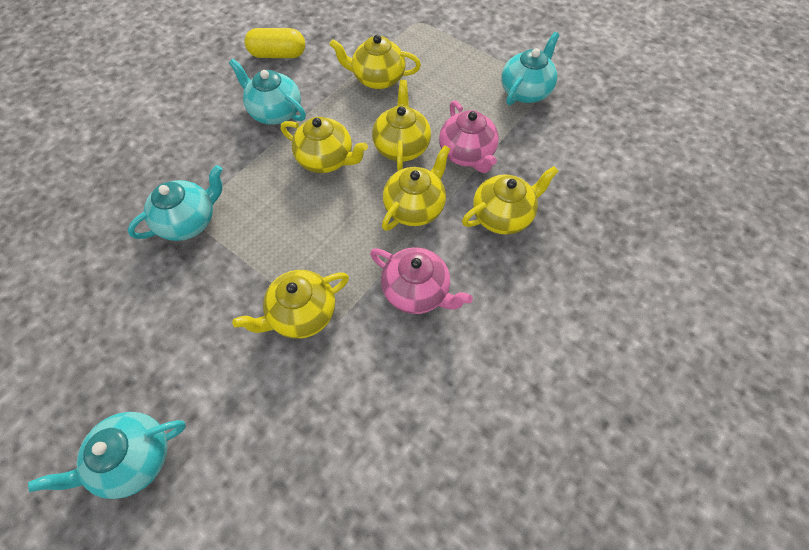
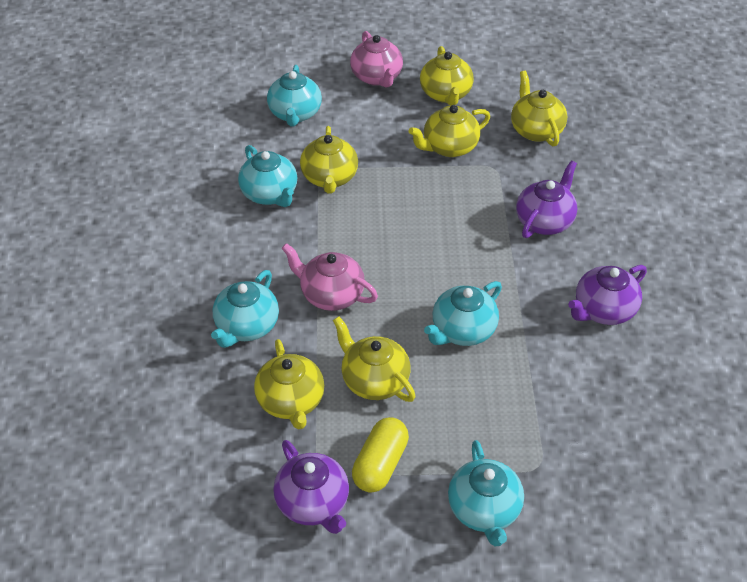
purple teapot: none = 0 -> [273,440,349,534] [516,161,577,238] [568,265,647,325] = 3
turquoise teapot: [28,412,186,499] [128,165,223,241] [229,59,306,125] [501,32,559,105] = 4 -> [211,270,279,348] [238,145,297,207] [267,65,322,126] [424,281,502,346] [448,440,524,547] = 5

